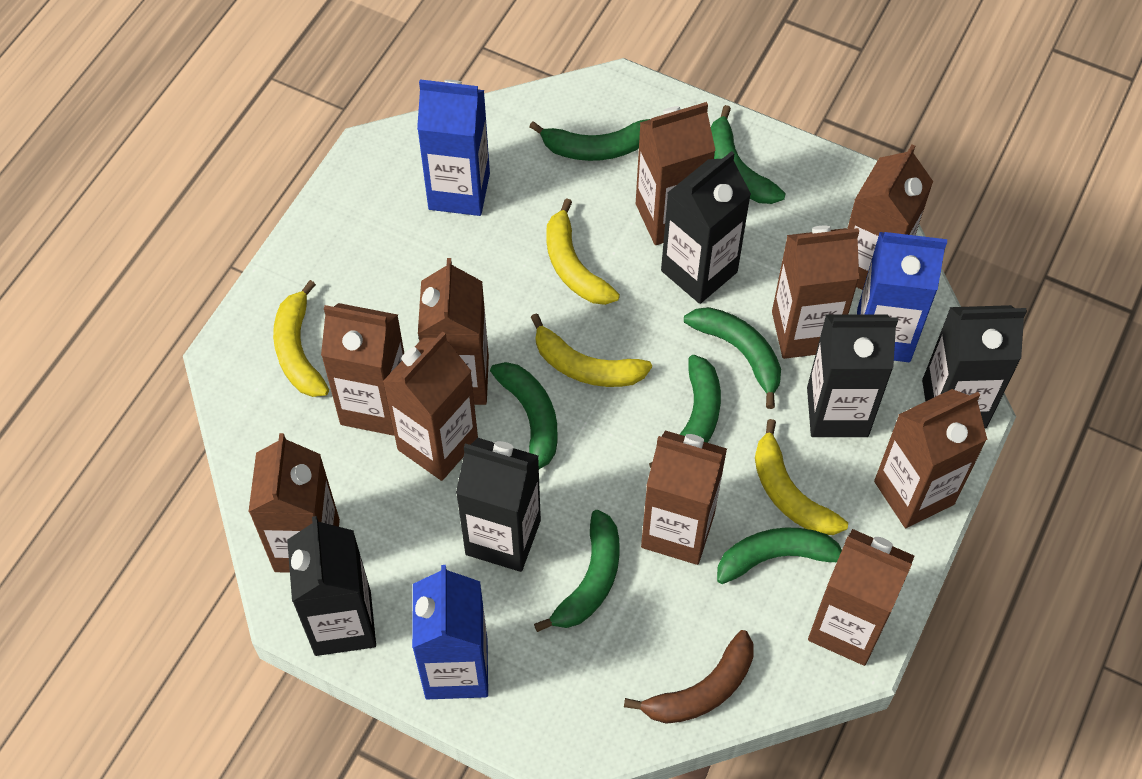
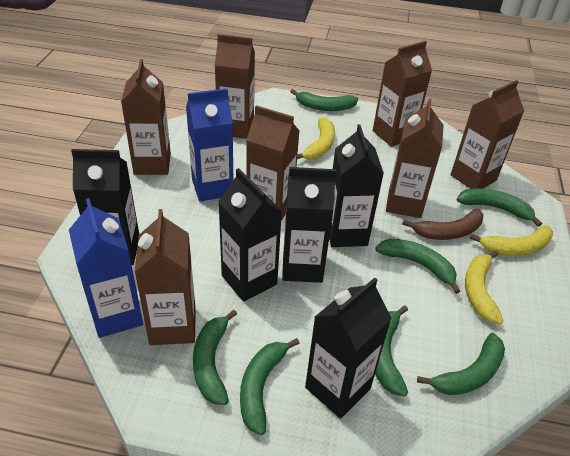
blue carton: [412,565,488,699] [417,80,490,216] [857,232,947,362] = 3 -> [69,198,143,338] [186,88,233,201] = 2
brown carton: [248,433,340,573] [321,303,404,436] [383,331,478,481] [418,258,489,405] [636,102,716,245] [641,430,727,565] [772,226,859,359] [808,529,914,666] [847,144,933,290] [874,389,987,528] = 10 -> [121,59,171,175] [135,209,196,345] [215,34,255,139] [246,105,300,221] [373,41,432,147] [386,99,444,218] [451,80,524,189] = 7
yellow banana: [273,280,329,397] [531,313,652,387] [546,198,620,305] [755,419,848,535] = 4 -> [297,117,335,160] [465,251,503,324] [470,225,553,256] = 3

